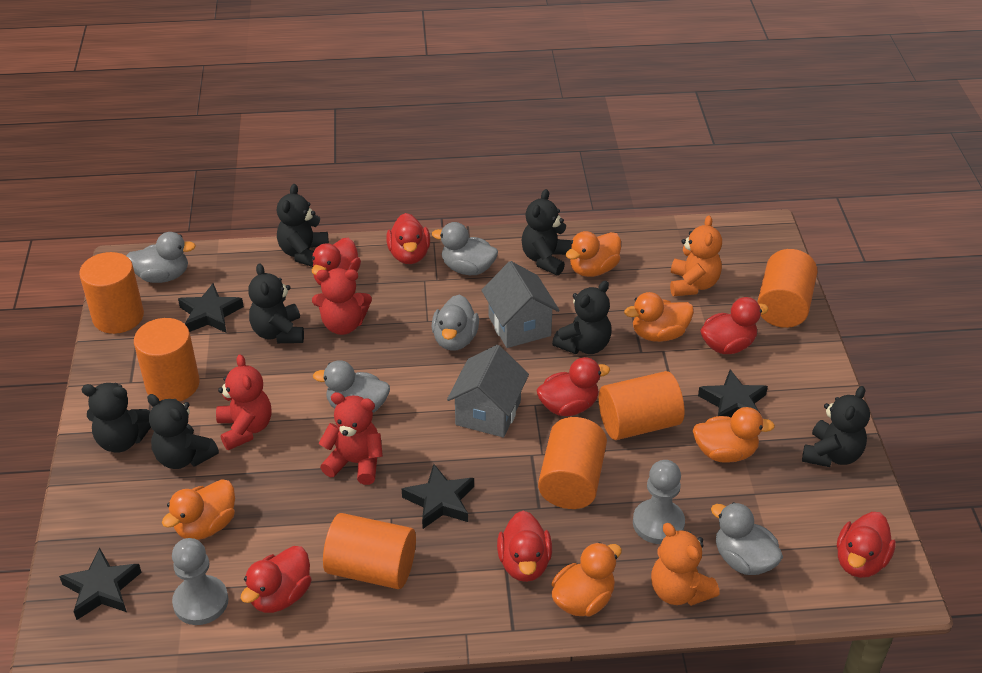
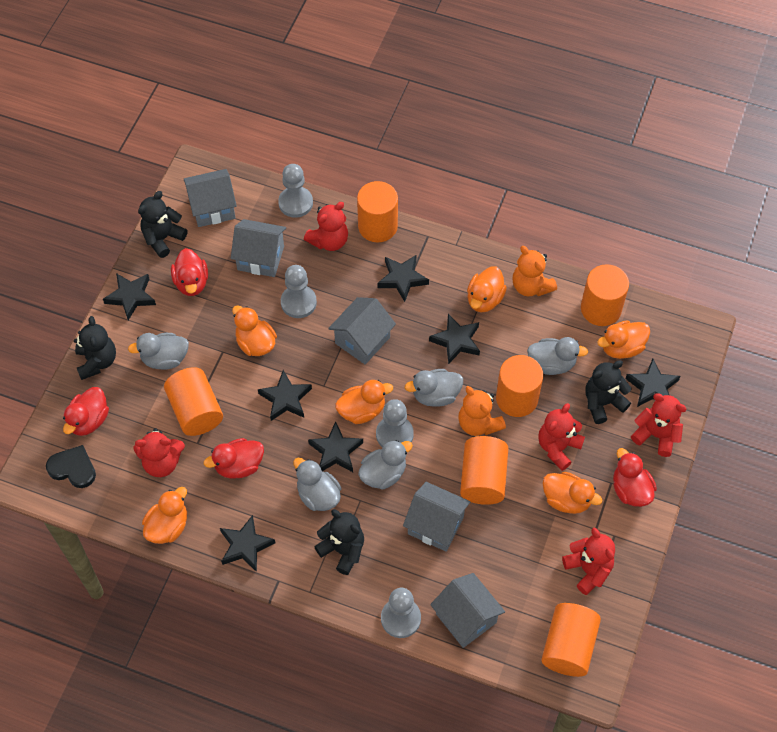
black heart: none = 0 -> [46,445,96,488] = 1
black star: [59,548,142,620] [178,283,244,333] [402,464,474,529] [698,369,768,417] = 4 -> [103,273,156,320] [220,515,275,572] [258,370,312,421] [308,421,363,472] [377,255,429,302] [429,314,480,364] [625,359,681,407] = 7
black teddy bear: [81,383,151,453] [147,394,219,469] [248,264,304,343] [277,184,329,267] [521,189,571,276] [552,281,612,354] [802,386,870,467] = 7 -> [74,316,116,380] [138,191,187,258] [314,509,364,575] [585,360,631,424] = 4
grey house: [447,345,529,437] [481,261,560,348] = 2 -> [184,169,237,227] [231,219,286,277] [328,297,396,365] [403,482,470,552] [430,573,505,648] = 5
grey pawn: [172,538,228,625] [633,460,685,544] = 2 -> [278,164,313,218] [281,265,317,318] [376,399,414,448] [381,588,421,638] = 4
orange duck: [162,479,235,540] [551,542,622,616] [566,231,621,277] [624,292,694,342] [693,407,775,463] = 5 -> [142,487,187,544] [232,305,277,356] [335,380,393,424] [467,266,507,313] [542,472,602,514] [597,320,650,359] = 6
red duck: [241,546,312,613] [312,238,361,285] [386,213,430,264] [497,511,552,582] [537,357,610,416] [700,297,769,354] [837,512,896,578] = 7 -> [63,387,109,436] [171,248,208,296] [204,438,264,479] [613,448,657,507] = 4
red teddy bear: [216,354,271,450] [312,268,372,335] [319,392,383,485] = 3 -> [133,428,185,477] [304,202,348,251] [538,403,585,471] [562,528,615,595] [631,393,687,457] = 5

